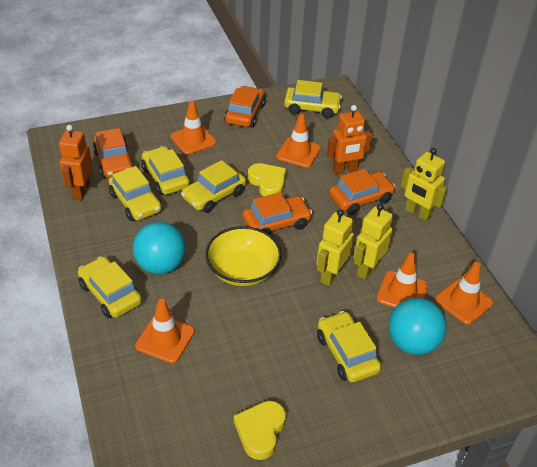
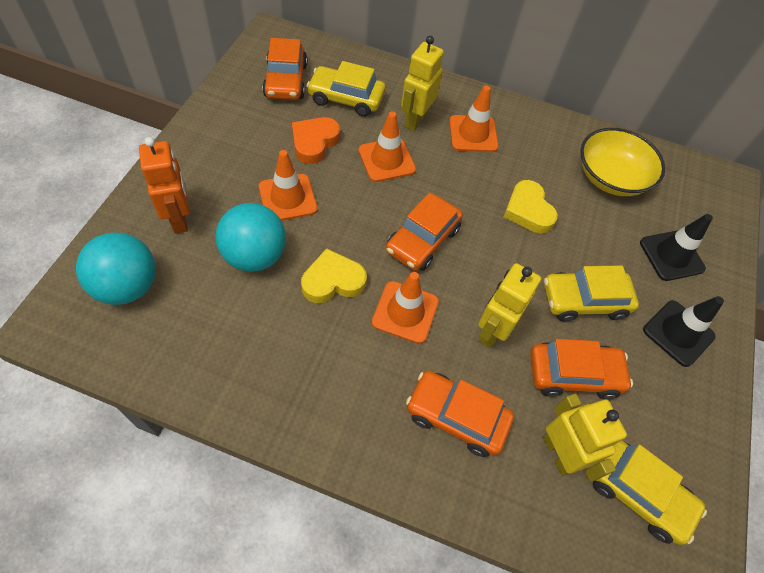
black traffic cone: none = 0 -> [640,214,713,281] [643,296,724,367] = 2
orange heart: none = 0 -> [292,117,340,164] = 1
orange robot: [59,125,93,200] [327,105,373,175] = 2 -> [139,137,189,234] = 1
orange traffic cone: [135,299,195,363] [171,101,216,155] [276,114,321,168] [377,253,428,308] [435,262,493,325] = 5 -> [259,150,318,221] [358,111,416,182] [372,272,439,344] [449,85,499,152] = 4
yellow car: [78,256,142,318] [109,166,162,221] [141,146,190,195] [181,160,246,213] [284,80,342,118] [317,311,381,382] = 6 -> [307,61,386,117] [544,265,639,322] [593,440,707,545] = 3

